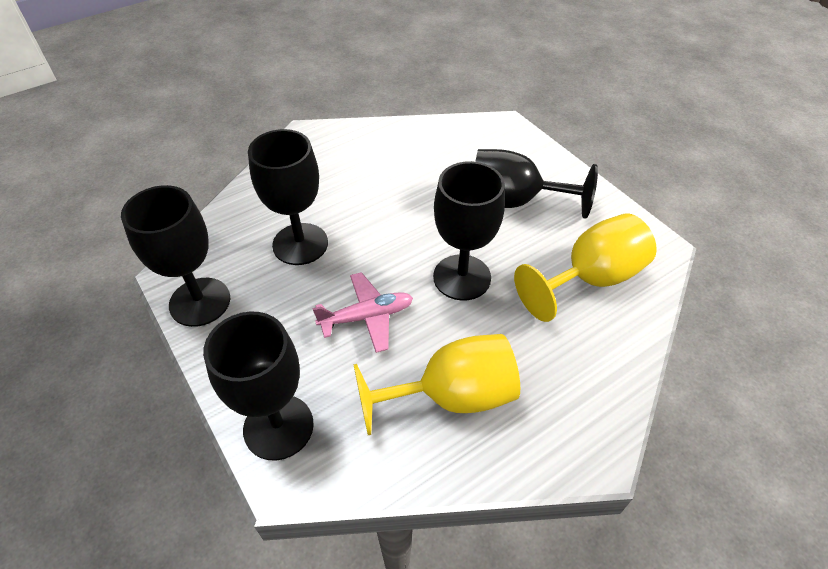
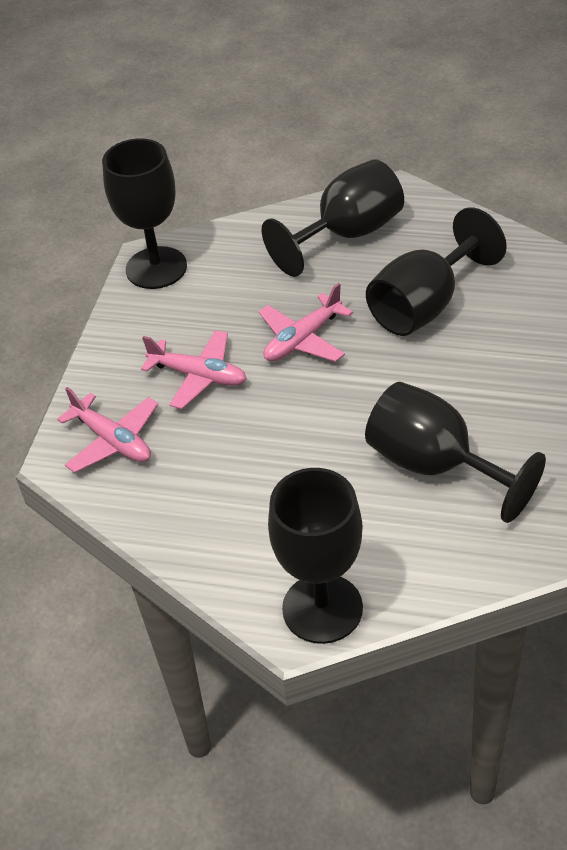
pink plane: [313,272,413,353] = 1 -> [57,387,158,473] [141,330,247,409] [259,283,353,362] = 3
yellow goblet: [354,334,520,435] [514,213,657,322] = 2 -> none = 0

